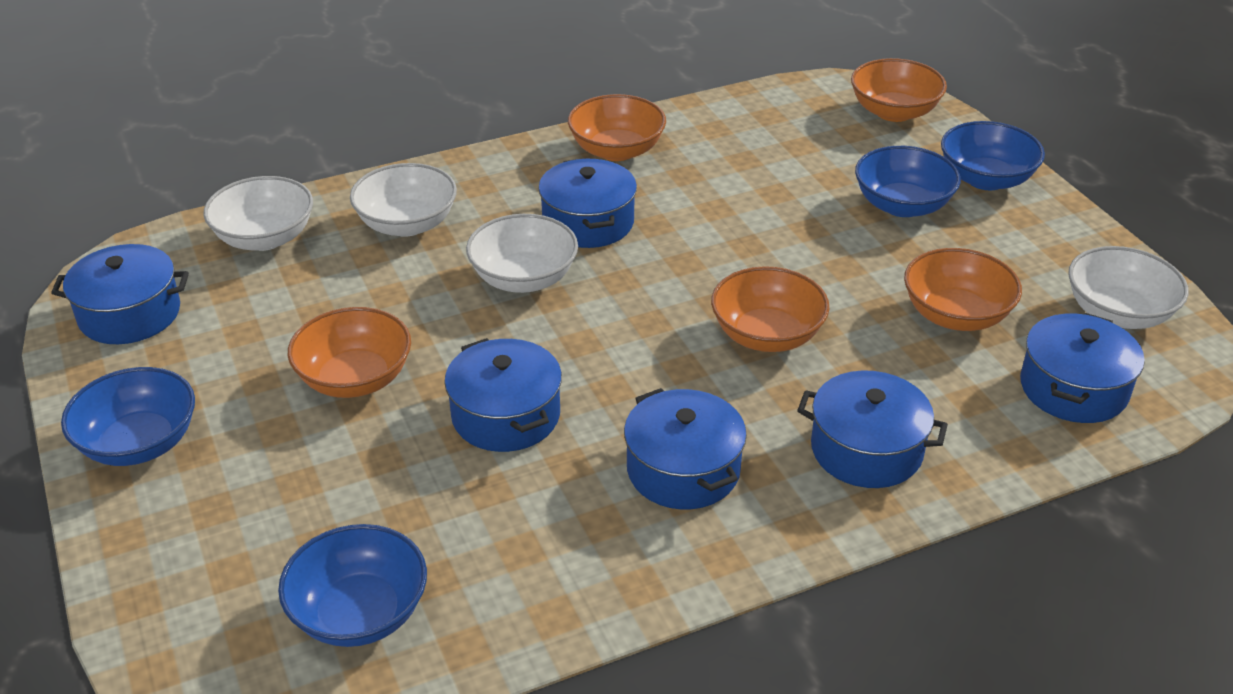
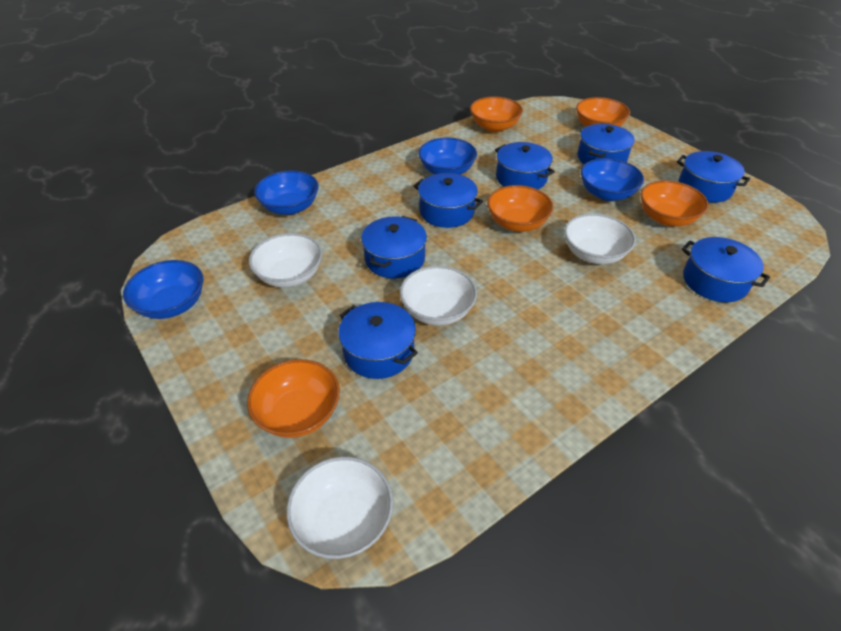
blue pot: [51,244,189,344] [444,338,562,452] [538,158,637,248] [624,388,747,509] [797,370,948,488] [1020,313,1145,423] = 6 -> [338,302,418,379] [361,216,427,279] [414,173,483,228] [495,142,555,189] [577,124,635,164] [677,151,750,202] [682,237,770,302] = 7

